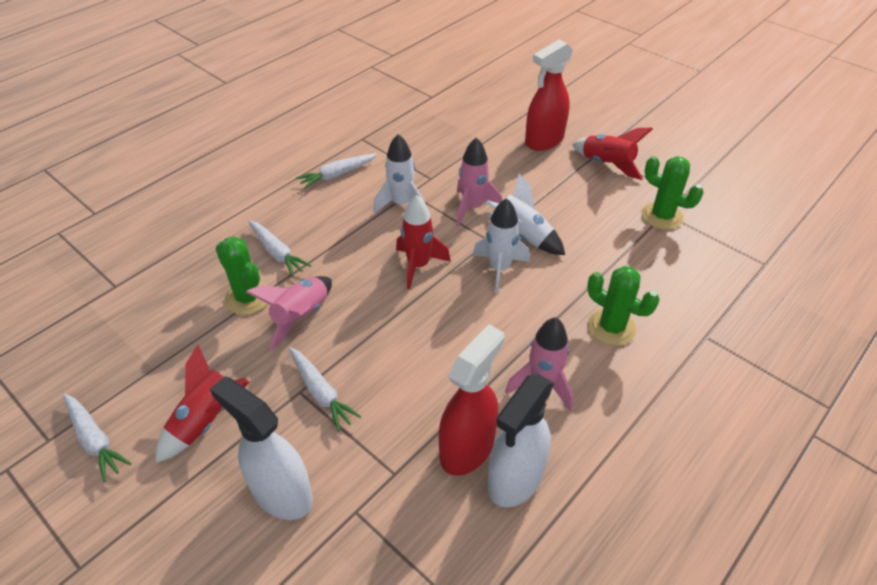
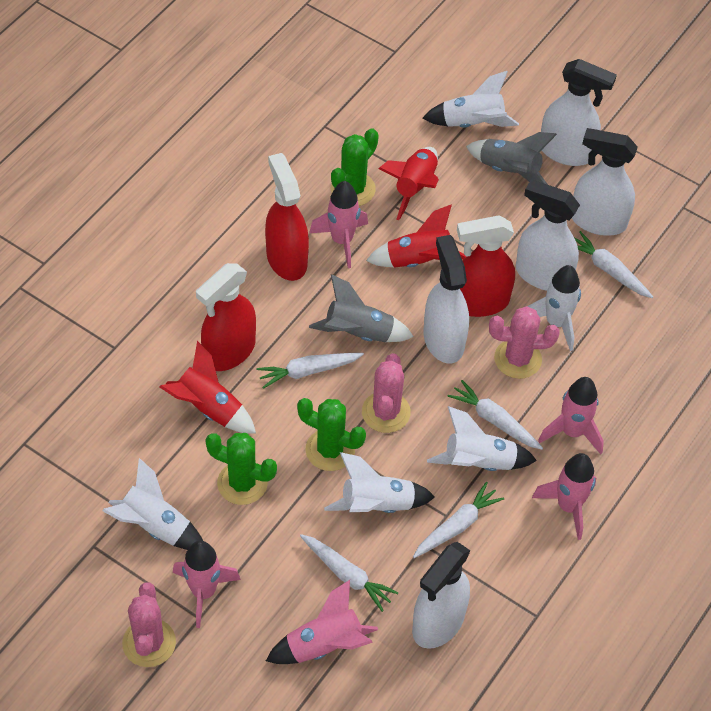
grey rocket: none = 0 -> [309,274,414,342] [466,132,557,185] = 2
pink cactus: none = 0 -> [122,582,176,667] [362,353,411,433] [489,306,560,379] = 3
pink rocket: [245,276,332,350] [456,138,502,226] [505,317,574,411] = 3 -> [173,540,241,628] [266,580,378,664] [309,181,368,268] [532,453,596,540] [538,377,604,454] = 5
red spray bottle: [439,324,505,476] [525,40,573,151] = 2 -> [196,263,256,371] [265,153,309,281] [457,215,515,317] = 3
white carrot: [63,394,131,482] [248,220,311,277] [289,347,362,432] [296,153,377,189] = 4 -> [256,353,364,389] [300,534,399,612] [413,482,504,558] [447,380,543,450] [575,231,653,298] = 5
white rocket: [373,134,425,214] [473,198,530,294] [486,174,565,255] = 3 -> [102,458,203,550] [324,452,435,513] [423,71,519,128] [427,406,537,471] [527,265,581,351] = 5
white spray bottle: [210,377,313,520] [488,374,554,508] = 2 -> [412,542,470,649] [423,235,469,364] [516,180,580,291] [541,59,617,166] [572,128,638,236] = 5

